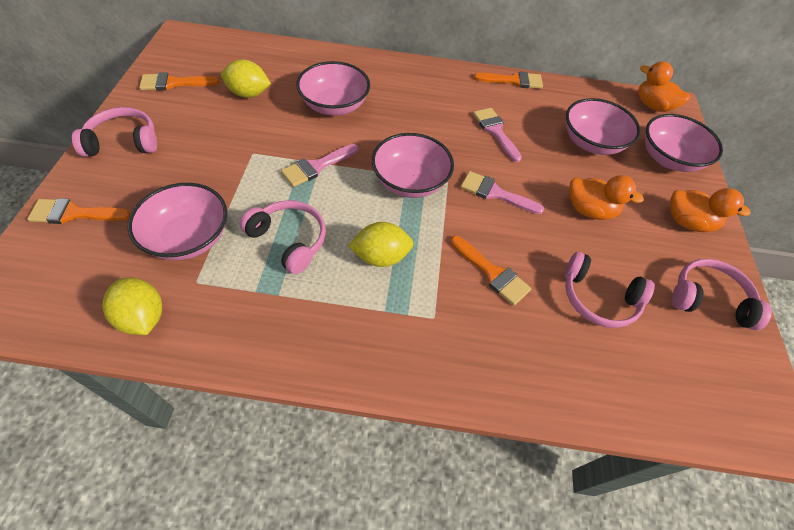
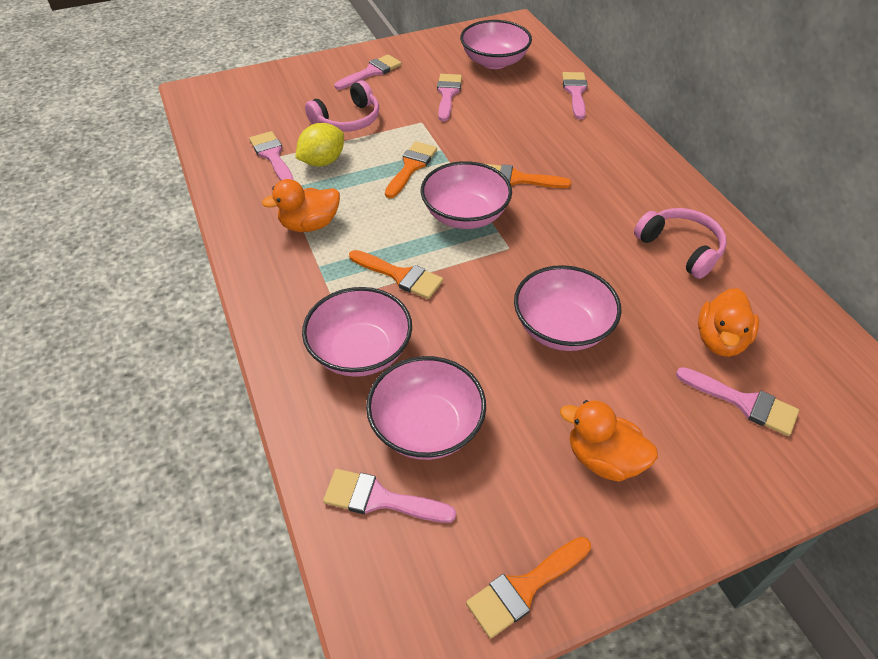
pink brush: [281,144,358,187] [461,171,544,214] [473,108,522,162] = 3 -> [249,131,293,181] [323,469,456,523] [334,54,402,90] [437,74,462,121] [562,72,588,119] [676,367,799,436] = 6
pink headphones: [72,107,157,157] [240,200,326,274] [564,252,655,328] [672,259,772,330] = 4 -> [305,80,379,132] [634,208,727,279] = 2
yellow lemon: [102,278,162,335] [221,59,271,98] [348,222,414,267] = 3 -> [295,123,344,166] = 1

